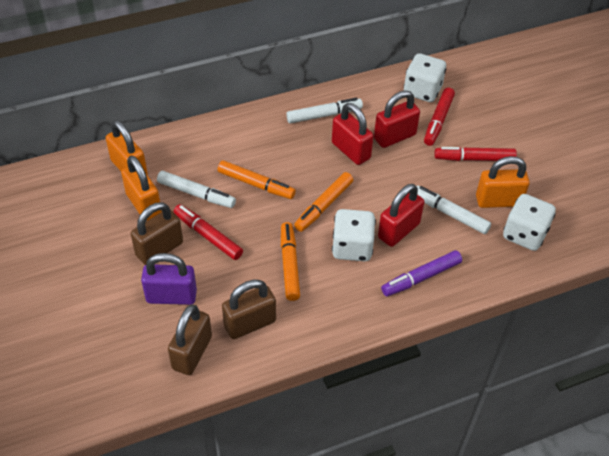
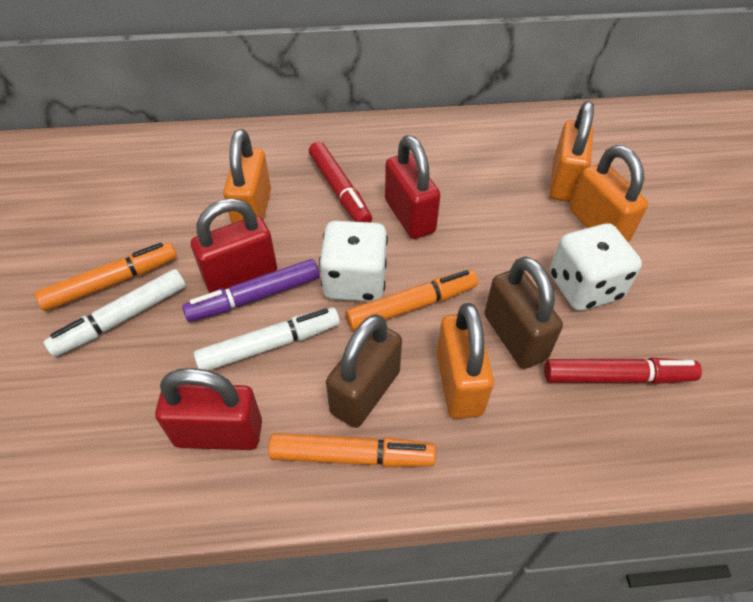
brown padlock: [131,202,183,265] [168,305,212,375] [222,280,276,339] = 3 -> [326,314,402,428] [484,256,563,369] = 2
orange padlock: [106,120,148,175] [121,156,162,221] [476,156,530,208] = 3 -> [223,129,271,224] [436,303,494,419] [549,101,594,202] [570,145,648,242] = 4
purple padlock: [141,253,197,305] = 1 -> none = 0
red marker: [174,204,243,260] [424,88,455,146] [434,147,517,161] = 3 -> [309,142,372,223] [544,357,702,384] = 2
white dice: [332,209,376,261] [404,53,446,102] [503,194,556,251] = 3 -> [319,221,388,302] [550,223,642,311] = 2
white marker: [157,171,236,208] [286,98,363,124] [417,186,491,234] = 3 -> [44,269,186,357] [194,307,340,371] = 2

